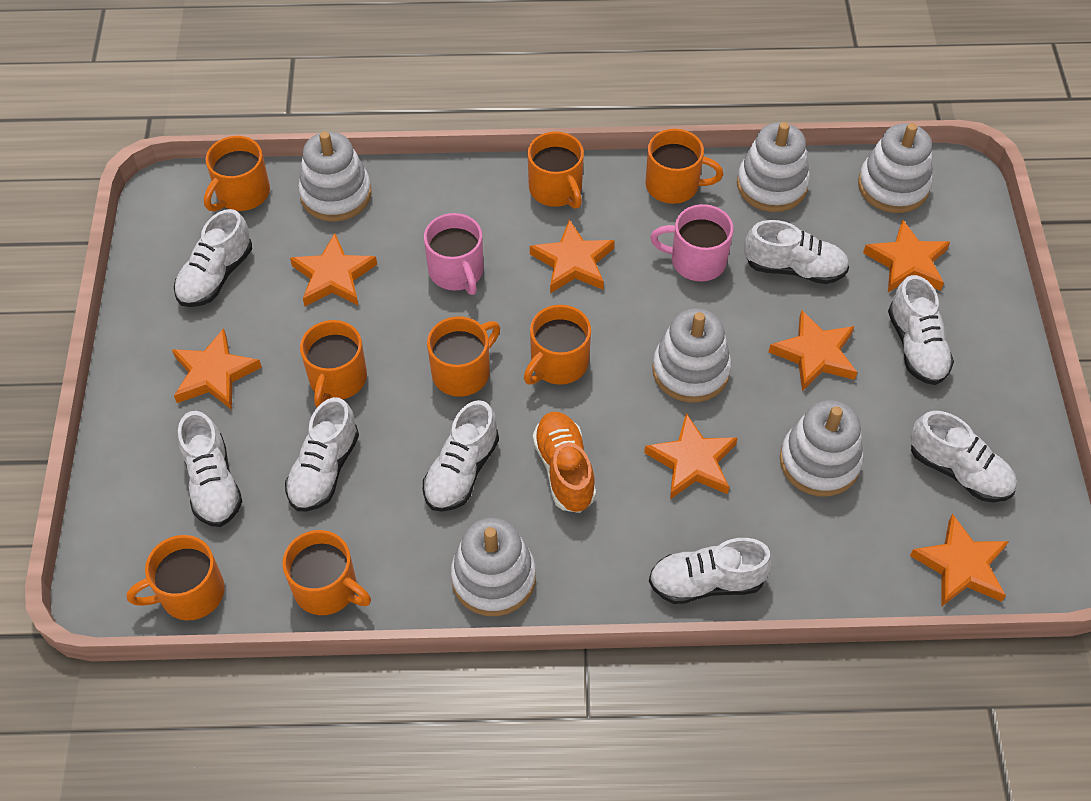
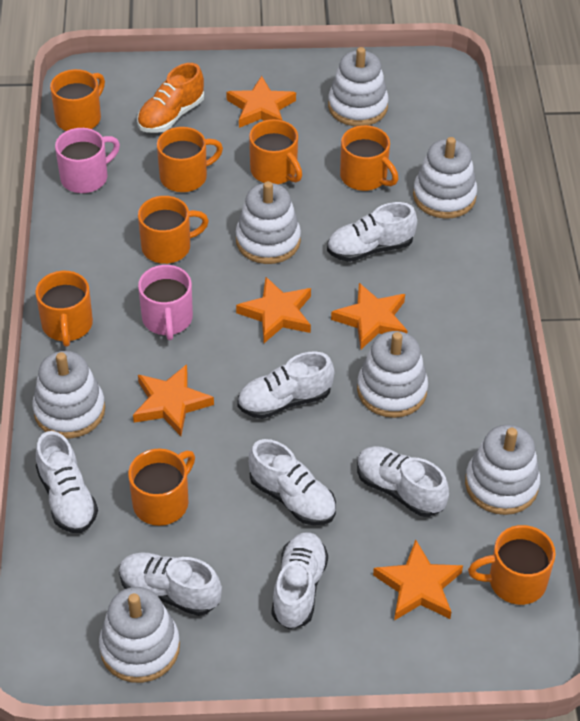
orange star: [172,328,262,410] [290,233,377,306] [530,219,615,293] [644,413,738,499] [769,310,857,391] [863,219,950,292] [910,514,1009,606] = 7 -> [133,364,214,436] [226,76,296,128] [236,277,311,343] [331,283,408,349] [373,540,463,621] = 5
white shoe: [174,209,252,307] [178,411,242,527] [285,397,359,511] [423,400,499,512] [649,538,773,604] [744,220,849,284] [888,275,954,385] [910,411,1017,502] = 8 -> [36,431,98,533] [119,552,222,616] [237,351,334,419] [249,439,336,525] [272,532,328,629] [327,202,417,262] [357,446,449,517] = 7
white stacking toy: [298,132,372,222] [451,518,536,616] [652,308,731,403] [737,122,810,212] [780,400,863,496] [858,123,932,213] = 6 -> [32,351,105,438] [99,587,180,683] [236,181,301,264] [328,47,389,126] [357,331,428,418] [413,137,477,219] [465,425,540,515] = 7

